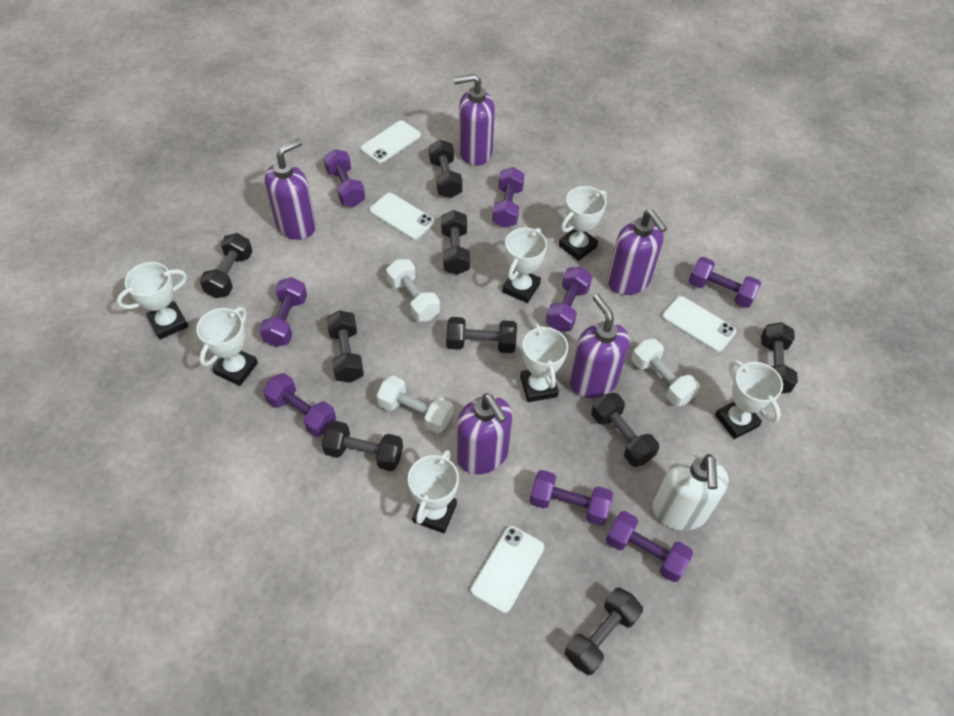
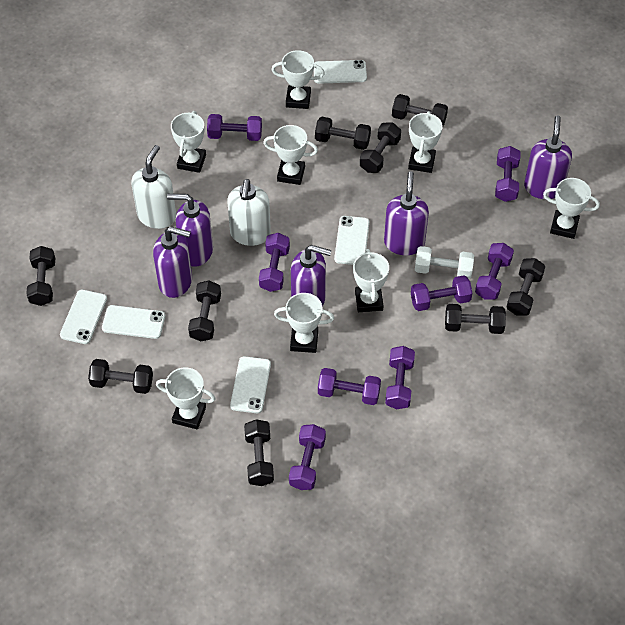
white dumbbell: [377,376,453,434] [386,259,440,322] [632,338,700,407] = 3 -> [415,246,474,279] = 1
white phone: [360,121,421,164] [369,193,435,240] [471,526,544,613] [662,296,736,352] = 4 -> [60,289,107,344] [102,305,165,339] [230,356,271,413] [314,60,367,84] [334,216,369,265] = 5
white soap dispenser: [652,454,729,531] = 1 -> [131,145,176,229] [227,179,271,246] = 2
white trophy: [117,262,188,339] [196,307,258,386] [408,450,459,533] [502,228,547,303] [520,323,568,402] [559,186,607,261] [715,360,783,439] = 7 -> [156,367,216,429] [171,111,206,173] [263,125,318,185] [272,50,325,109] [274,293,334,353] [353,249,389,312] [408,111,443,173] [543,178,600,239] = 8

